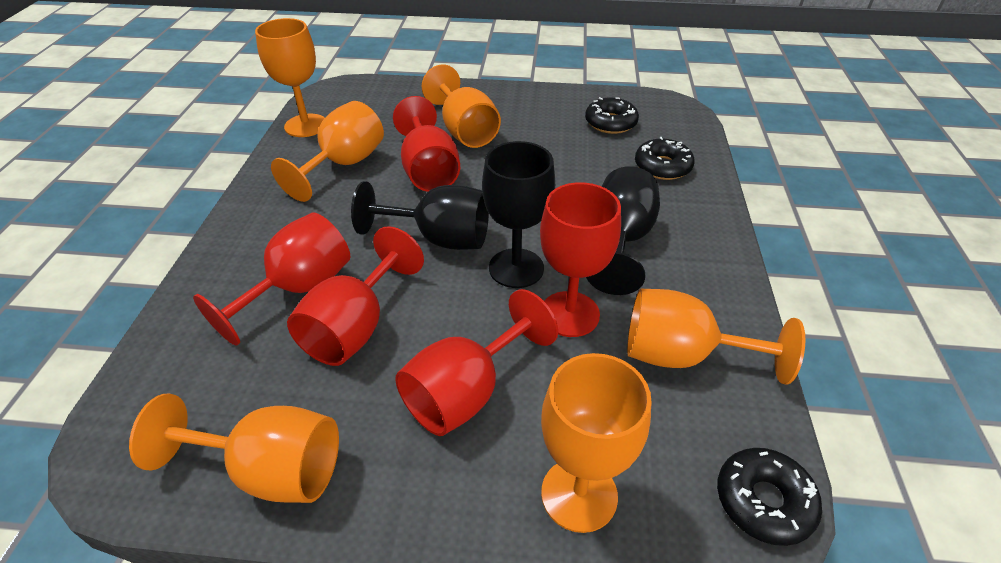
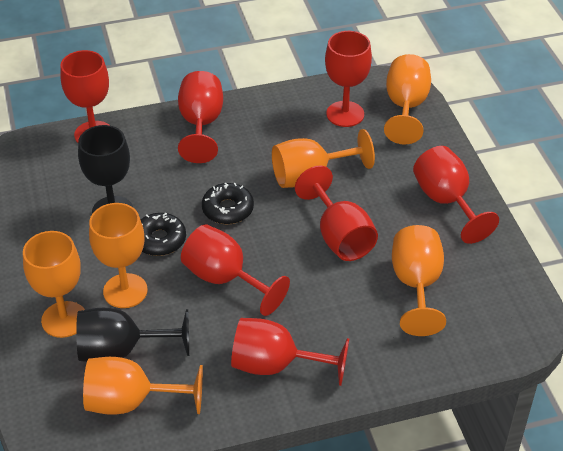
black donut: [585,97,639,134] [635,137,695,180] [717,448,822,546] = 3 -> [140,213,186,256] [202,183,254,224] = 2
black goblet: [351,181,489,250] [482,141,555,288] [586,166,660,295] = 3 -> [76,308,189,362] [78,125,133,214] = 2
red goblet: [193,213,350,346] [287,226,424,366] [393,96,460,192] [395,289,558,436] [540,182,621,337] = 5 -> [60,50,109,143] [178,71,223,163] [181,224,290,316] [231,318,349,386] [295,165,378,261] [325,31,372,127] [413,146,499,244] = 7

